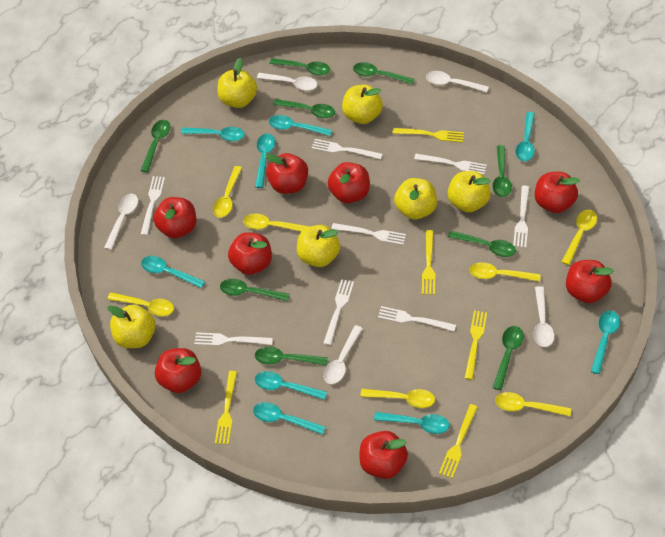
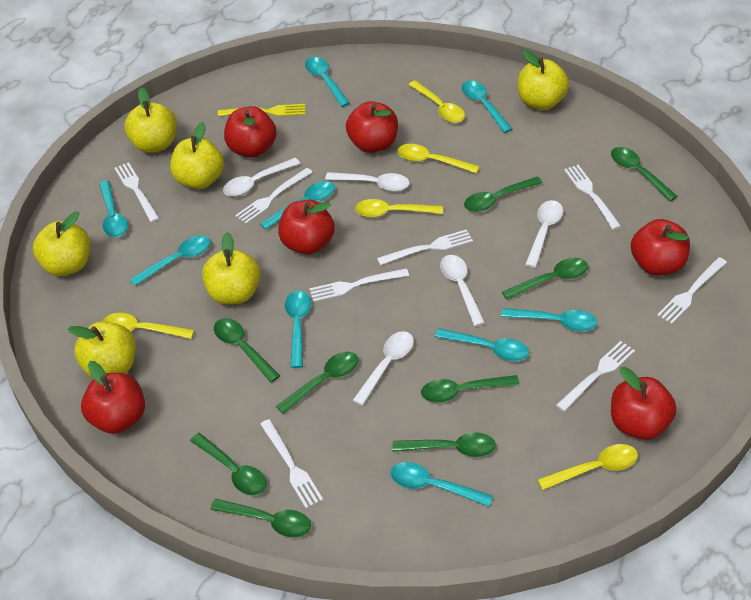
red apple: [154,197,196,238] [155,348,201,393] [228,232,272,275] [265,153,308,194] [328,162,370,203] [360,431,408,479] [535,172,580,213] [566,260,614,303] = 8 -> [81,361,145,434] [224,106,277,158] [278,200,335,254] [346,101,398,153] [611,367,677,440] [631,219,690,275] = 6
yellow fork: [215,371,237,445] [392,128,464,142] [422,230,435,295] [439,404,478,478] [465,310,487,380] = 5 -> [218,104,305,116] = 1
yellow spoon: [107,292,174,316] [213,166,242,217] [243,213,310,232] [360,389,435,408] [469,262,541,282] [495,392,571,416] [562,209,597,265] = 7 -> [103,313,194,339] [355,199,443,217] [397,144,480,174] [408,80,465,123] [537,444,638,490] = 5

